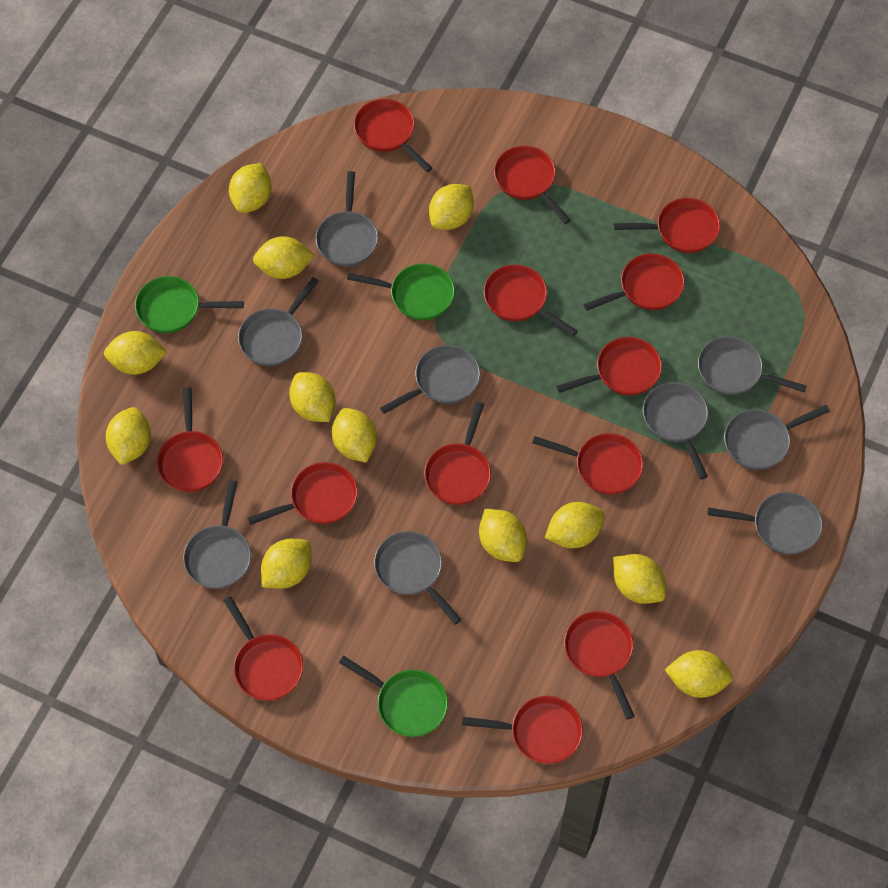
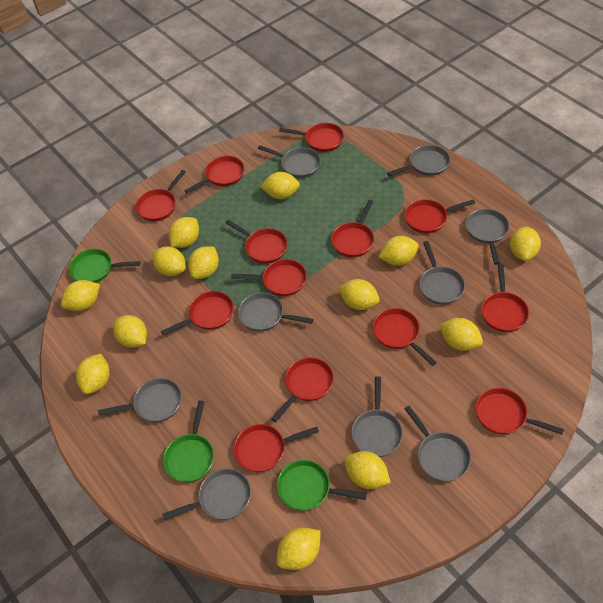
yellow lemon: [104,331,167,375] [106,407,151,465] [229,163,272,213] [253,236,314,279] [261,539,312,589] [289,372,336,422] [332,408,377,463] [429,184,474,230] [479,509,527,562] [545,502,605,548] [613,554,666,604] [665,650,733,698] = 12 -> [61,280,100,311] [76,354,109,394] [113,315,147,348] [152,246,186,276] [169,217,199,248] [188,246,219,279] [260,172,300,199] [277,527,321,570] [338,279,380,310] [345,451,391,489] [379,236,419,266] [439,318,483,351] [510,227,541,261] = 13

